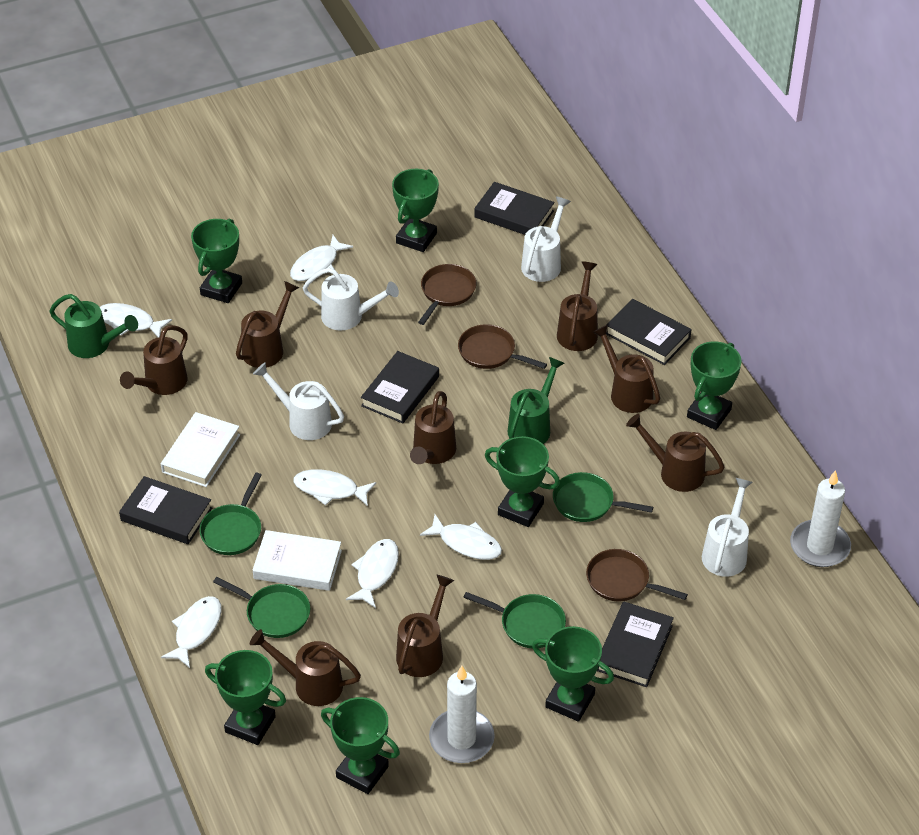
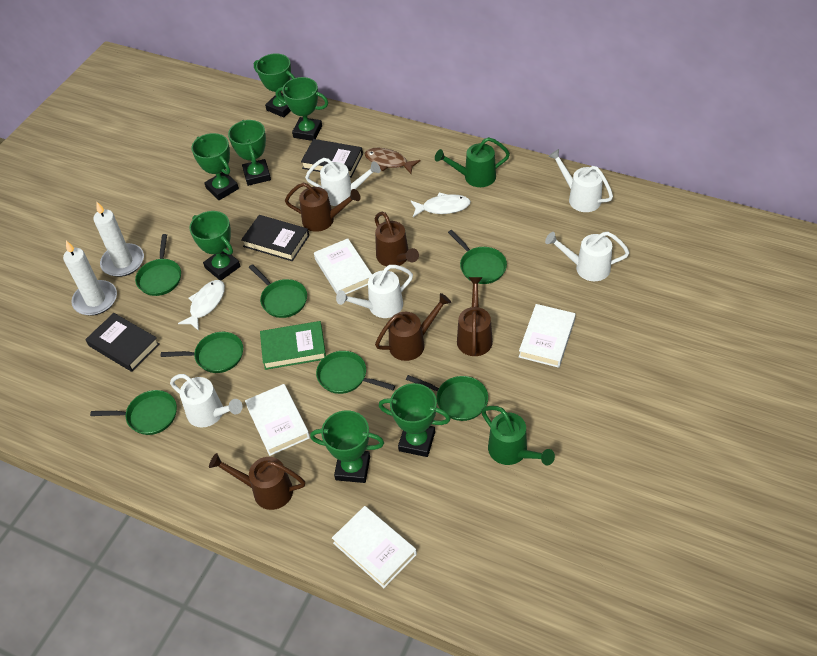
black book: [119,476,212,544] [361,351,439,423] [474,182,555,235] [597,601,674,687] [606,299,692,365] = 5 -> [85,313,160,372] [241,215,309,261] [301,139,363,178] = 3
brown fish: none = 0 -> [365,148,421,174] = 1
brown pan: [418,264,476,325] [458,324,547,369] [586,549,688,601] = 3 -> none = 0
brown watering can: [120,325,188,395] [236,281,299,368] [250,629,361,706] [396,575,454,677] [410,391,456,464] [557,261,598,351] [593,325,660,413] [626,414,725,492] = 8 -> [209,453,305,510] [285,183,361,232] [375,212,419,266] [375,293,451,361] [457,277,493,356] = 5
green book: none = 0 -> [260,321,326,370] = 1
green pan: [200,473,262,555] [213,577,310,638] [463,592,566,649] [553,472,653,522] = 4 -> [90,390,177,435] [135,234,181,296] [161,332,243,373] [249,264,307,318] [316,351,395,394] [406,375,488,421] [448,230,507,284] = 7
white book: [161,412,240,487] [253,530,342,591] = 2 -> [245,384,310,456] [314,238,372,294] [332,506,417,588] [519,304,576,368] = 4
white fish: [100,303,172,337] [161,596,221,668] [290,235,353,281] [294,469,376,506] [346,539,399,608] [420,514,502,560] = 6 -> [178,280,225,331] [411,193,471,217] = 2
white watering can: [253,362,344,440] [303,268,399,331] [521,196,571,282] [702,477,753,577] = 4 -> [170,374,243,427] [305,158,381,206] [336,265,413,318] [545,232,629,281] [548,149,613,212] = 5

